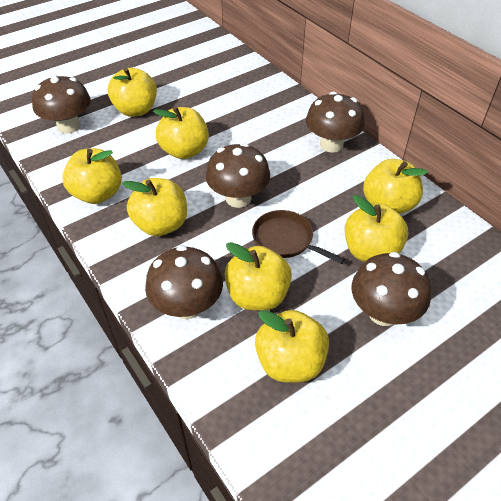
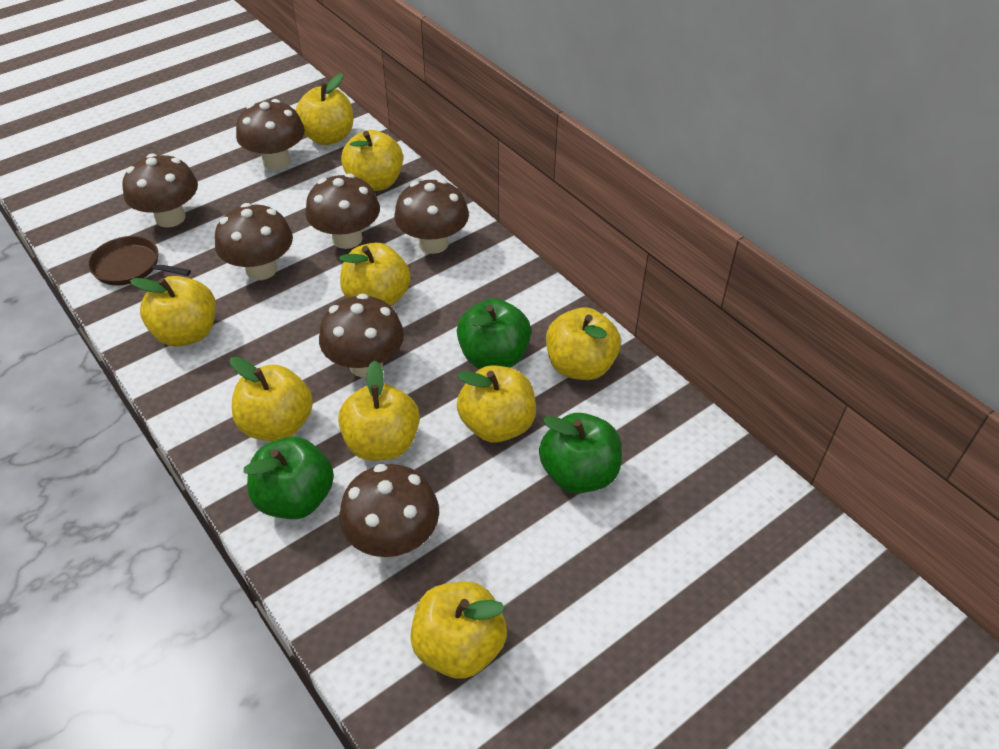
brown mushroom: [32,75,91,134] [145,245,223,319] [206,143,270,208] [306,92,365,153] [352,252,431,326] = 5 -> [122,154,198,228] [215,203,293,280] [236,99,305,170] [306,173,380,249] [319,294,404,377] [339,464,439,557] [394,179,469,254] = 7
green apple: none = 0 -> [243,437,334,519] [457,298,531,369] [539,413,622,494] = 3
yellow apple: [62,148,122,204] [108,67,157,117] [122,178,187,236] [153,106,209,159] [224,242,292,311] [255,310,329,383] [344,195,408,262] [363,159,428,214] = 8 -> [130,276,216,347] [230,357,313,441] [296,73,354,145] [338,360,420,461] [339,243,411,306] [341,130,403,191] [410,581,507,679] [457,365,536,443] [546,307,621,380] = 9

